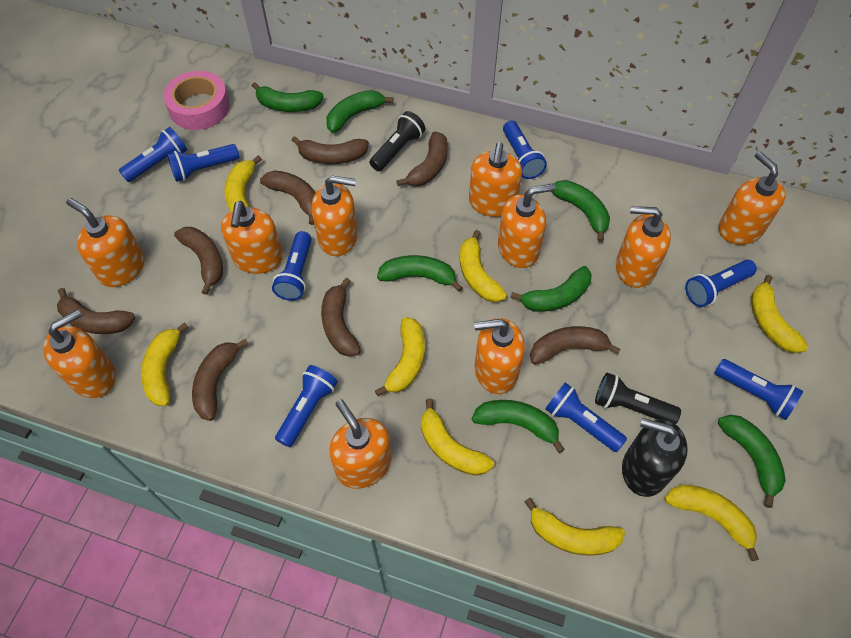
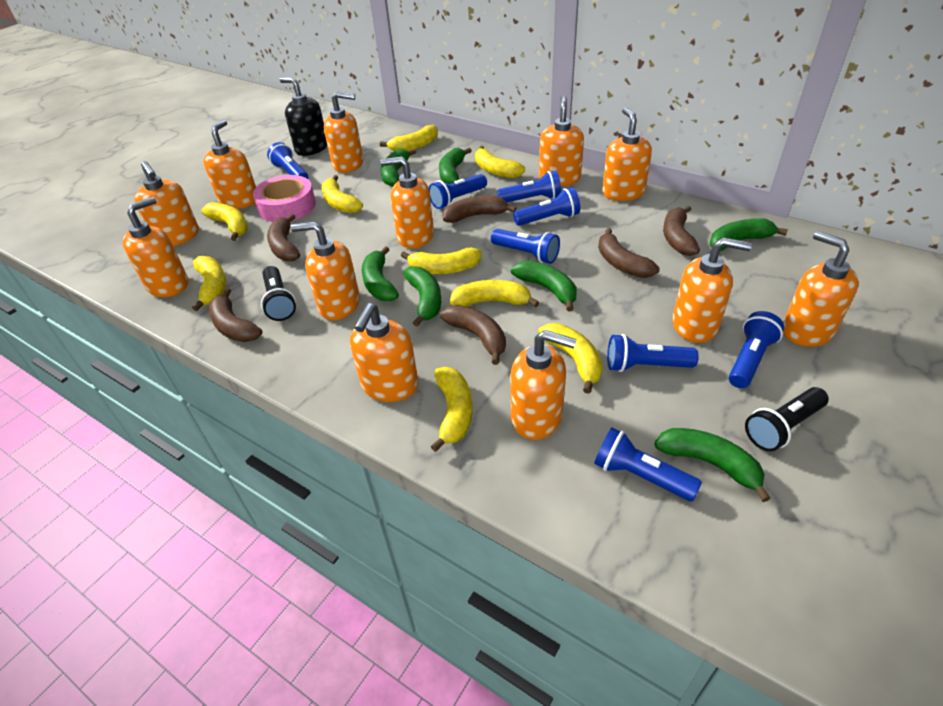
brown banana: [57,288,135,334] [174,227,223,295] [192,339,248,421] [260,170,316,225] [291,136,369,164] [321,278,361,357] [396,132,448,186] [530,326,621,365] = 8 -> [209,288,262,342] [267,214,300,261] [440,305,506,365] [442,195,517,223] [598,228,660,278] [663,206,700,256] = 6
orange soap dispenser: [43,309,116,398] [66,198,145,287] [221,201,283,274] [311,176,358,256] [329,399,392,489] [469,142,522,217] [474,318,525,394] [498,184,556,268] [616,206,671,288] [719,151,786,245] = 10 -> [123,197,188,297] [134,161,199,246] [203,119,256,209] [290,221,360,320] [324,91,363,173] [350,303,418,402] [380,156,434,248] [510,330,577,440] [539,95,584,186] [602,107,652,201] [672,237,752,343] [783,231,859,347] = 12
yellow banana: [141,323,188,406] [225,155,262,212] [375,317,425,396] [421,398,494,476] [460,230,507,302] [524,498,625,556] [664,485,759,561] [751,275,808,353] = 8 -> [192,256,226,311] [201,202,248,241] [321,175,363,213] [380,125,438,151] [401,248,482,274] [430,367,473,452] [450,280,539,307] [475,146,525,178] [538,323,603,394] = 9

